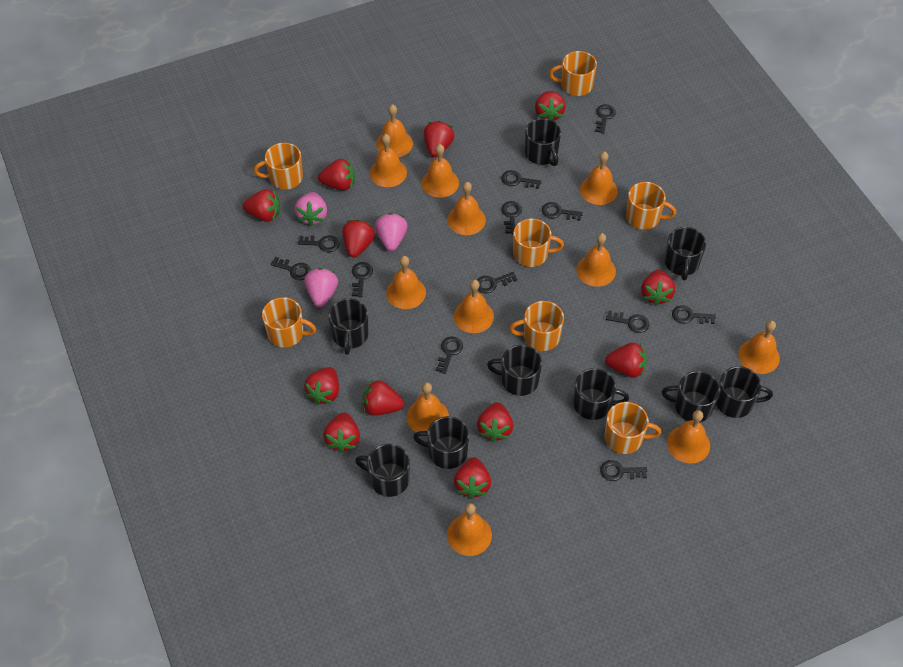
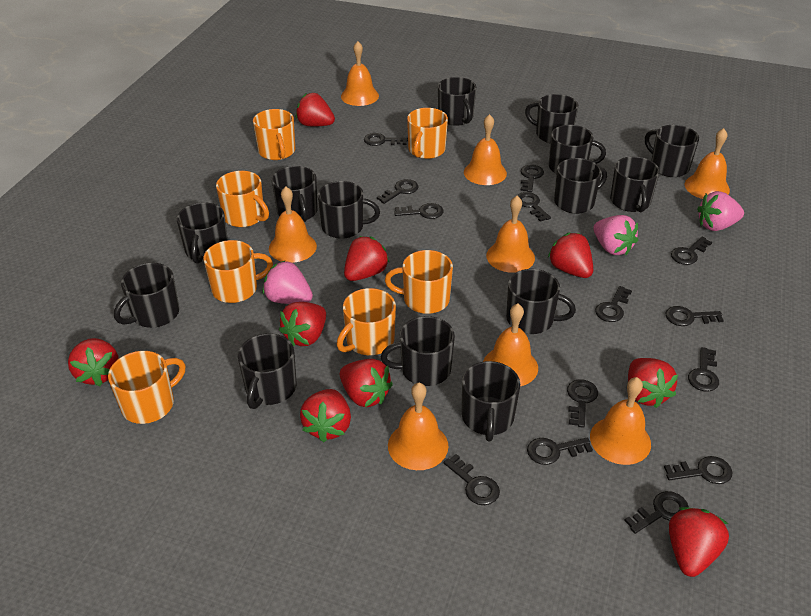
black key: [271,257,311,280] [298,235,339,252] [352,262,373,297] [436,337,463,374] [477,272,517,293] [501,170,542,189] [501,201,522,234] [542,202,583,220] [595,104,616,134] [600,460,647,481] [606,311,649,333] [672,305,716,324] = 12 -> [364,133,408,146] [377,179,418,204] [394,203,443,219] [444,454,500,505] [517,192,551,222] [521,165,544,192] [527,438,593,465] [567,379,598,428] [595,286,632,322] [624,491,689,534] [664,456,733,484] [665,306,724,326] [671,237,712,265] [688,347,719,392] = 14
black mug: [328,298,369,355] [355,444,410,497] [413,416,469,469] [487,345,542,396] [525,118,561,166] [573,368,629,420] [662,371,720,422] [665,227,706,280] [716,366,773,418] = 9 -> [114,263,180,328] [177,203,228,264] [238,333,297,409] [272,166,318,222] [318,181,380,239] [381,316,455,386] [438,77,476,126] [462,361,520,442] [506,269,576,334] [525,94,578,143] [549,125,606,174] [554,158,607,214] [610,156,660,212] [645,125,699,177] = 14
orange bell: [370,134,407,187] [376,104,413,157] [386,256,426,309] [407,382,449,432] [422,144,459,198] [447,503,492,556] [448,182,486,235] [454,280,494,333] [576,233,616,287] [580,151,618,205] [667,410,710,464] [738,320,780,374] = 12 -> [269,187,317,263] [341,41,379,106] [388,383,448,470] [464,114,507,185] [483,304,538,386] [486,196,535,273] [590,377,651,465] [685,128,730,199] = 8
red strawberry: [242,189,280,222] [304,367,339,405] [318,159,355,191] [323,412,360,453] [342,219,375,258] [363,380,404,416] [424,121,455,157] [454,457,491,499] [477,402,513,442] [535,91,566,121] [605,342,647,378] [641,270,675,306] = 12 -> [68,338,119,386] [279,302,326,346] [296,93,335,126] [300,389,351,443] [340,359,393,407] [344,236,389,281] [548,233,593,278] [628,358,678,408] [669,507,729,577] = 9

